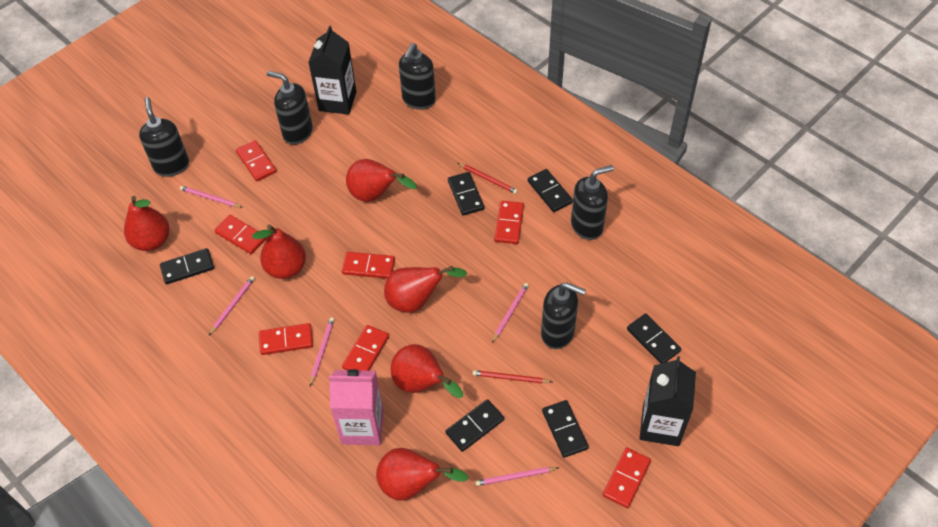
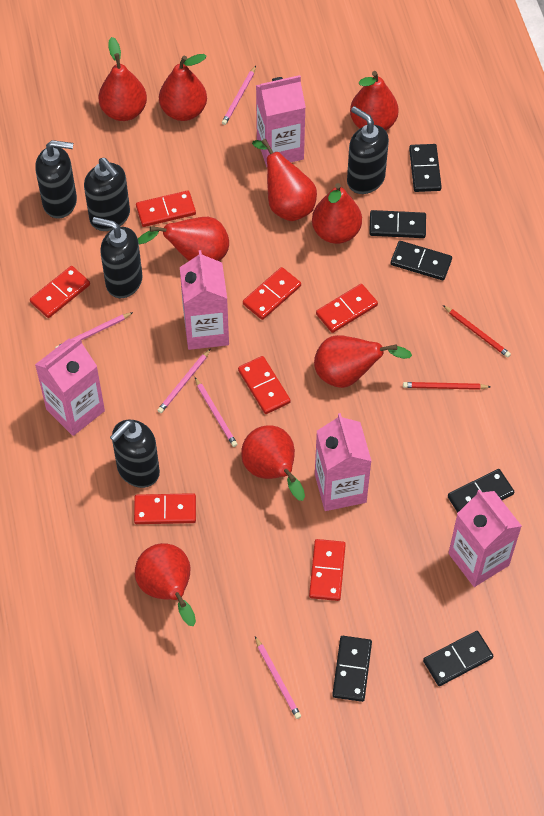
black carton: [308,26,357,115] [640,356,696,446] = 2 -> none = 0
pink carton: [329,369,384,445] = 1 -> [35,338,105,436] [180,250,229,350] [256,75,306,167] [315,413,371,511] [448,489,522,587] = 5
red pear: [124,196,170,251] [252,224,306,279] [346,159,417,202] [376,448,468,501] [384,266,467,313] [390,344,463,398] = 6 -> [99,37,147,121] [135,543,196,626] [138,217,229,261] [159,54,207,121] [241,426,305,501] [252,139,317,221] [312,183,362,244] [314,335,412,388] [350,71,399,130] = 9

